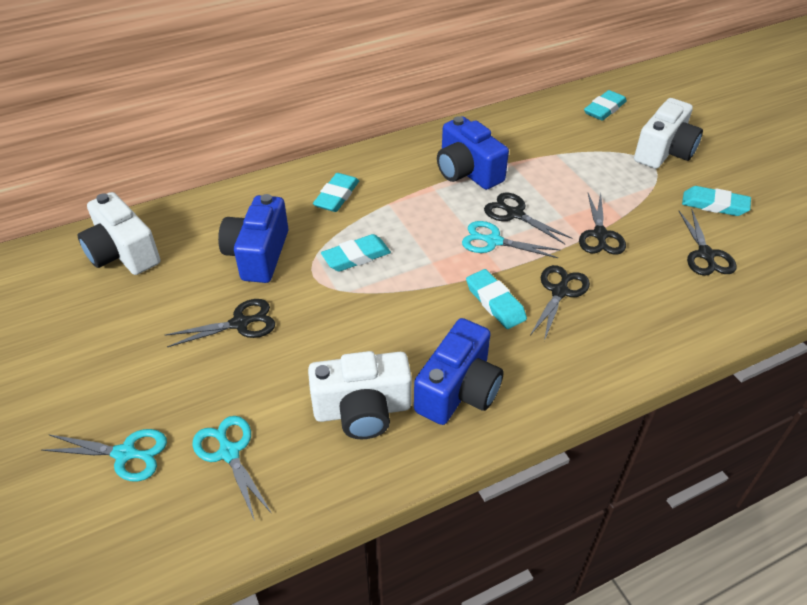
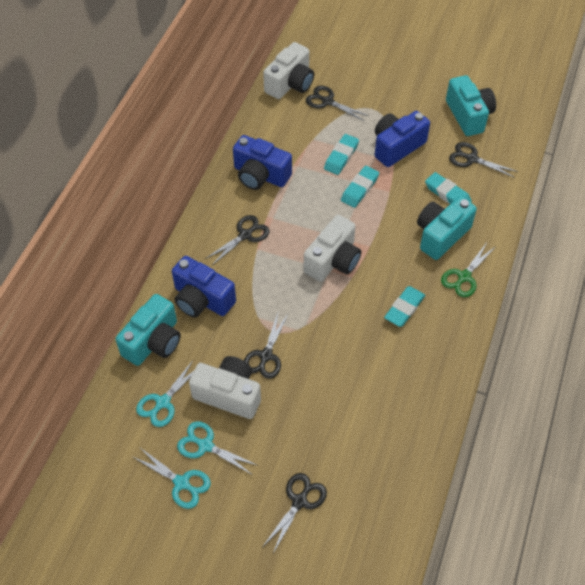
green scissors: none = 0 -> [441,242,496,297] = 1
turquoise camera: none = 0 -> [116,294,181,366] [417,197,477,260] [446,75,496,136] = 3
turquoise eraser: [313,173,359,212] [321,234,391,271] [466,269,527,329] [584,90,627,121] [682,186,751,216] = 5 -> [324,134,359,175] [341,166,379,208] [384,286,425,327] [425,172,472,204] = 4

